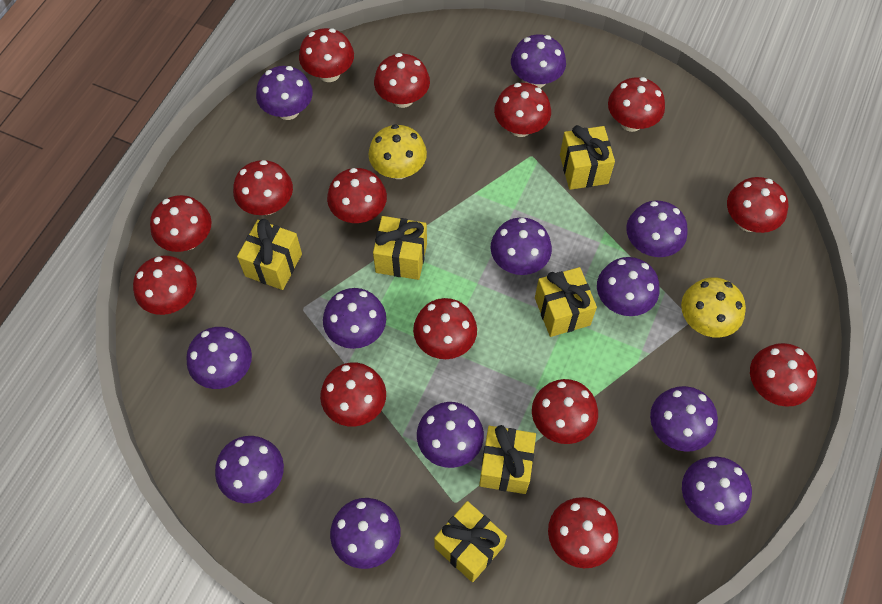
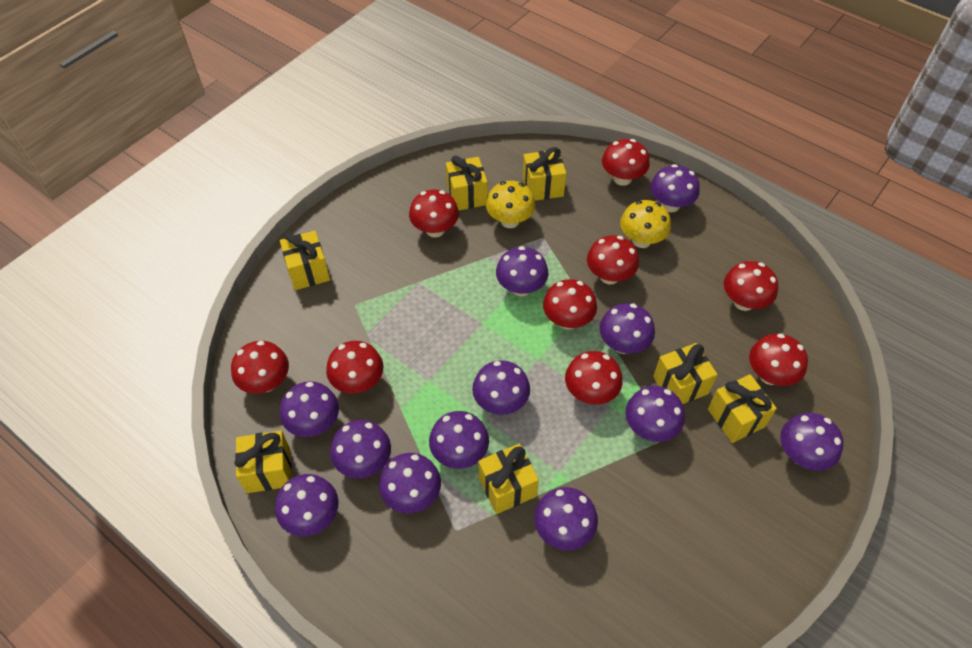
red mushroom: [133,256,197,315] [150,195,211,252] [233,160,293,215] [299,28,354,82] [320,362,386,427] [327,168,387,223] [374,53,430,108] [413,298,477,359] [494,83,551,137] [532,379,598,444] [548,497,619,568] [608,77,665,132] [727,177,788,233] [750,343,817,407] = 14 -> [231,341,289,394] [326,341,383,394] [409,190,459,238] [543,279,597,329] [565,351,623,405] [587,235,639,284] [602,139,650,186] [724,261,778,311] [749,333,808,386] = 9
yellow gift: [237,219,302,290] [373,216,427,280] [434,501,507,582] [479,425,536,494] [535,267,597,337] [560,125,615,190] = 6 -> [234,430,292,493] [280,231,330,290] [446,155,488,210] [478,443,539,514] [522,147,566,201] [653,343,718,404] [708,374,777,443] = 7

